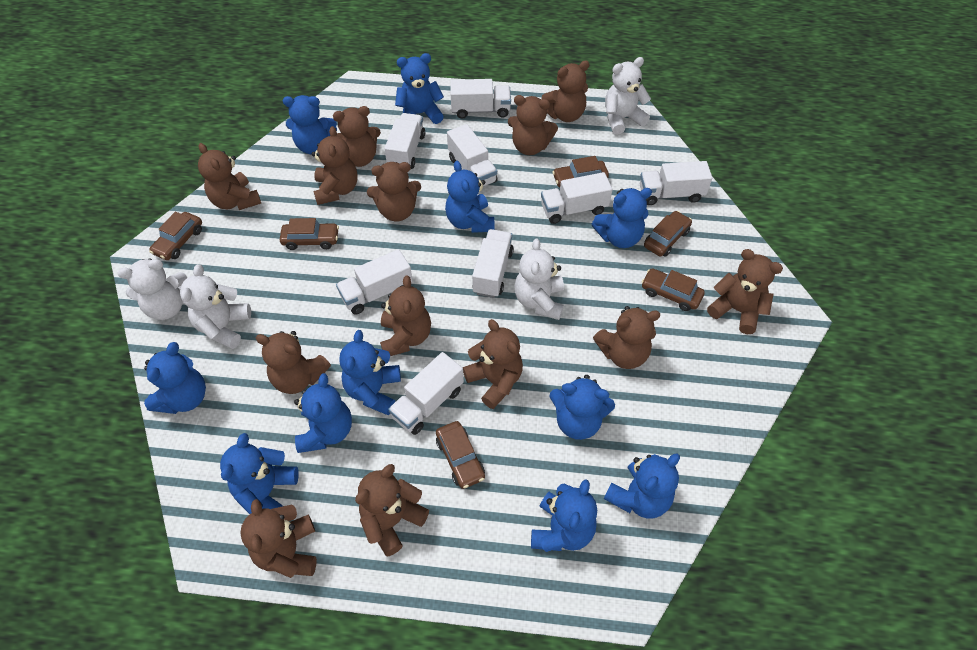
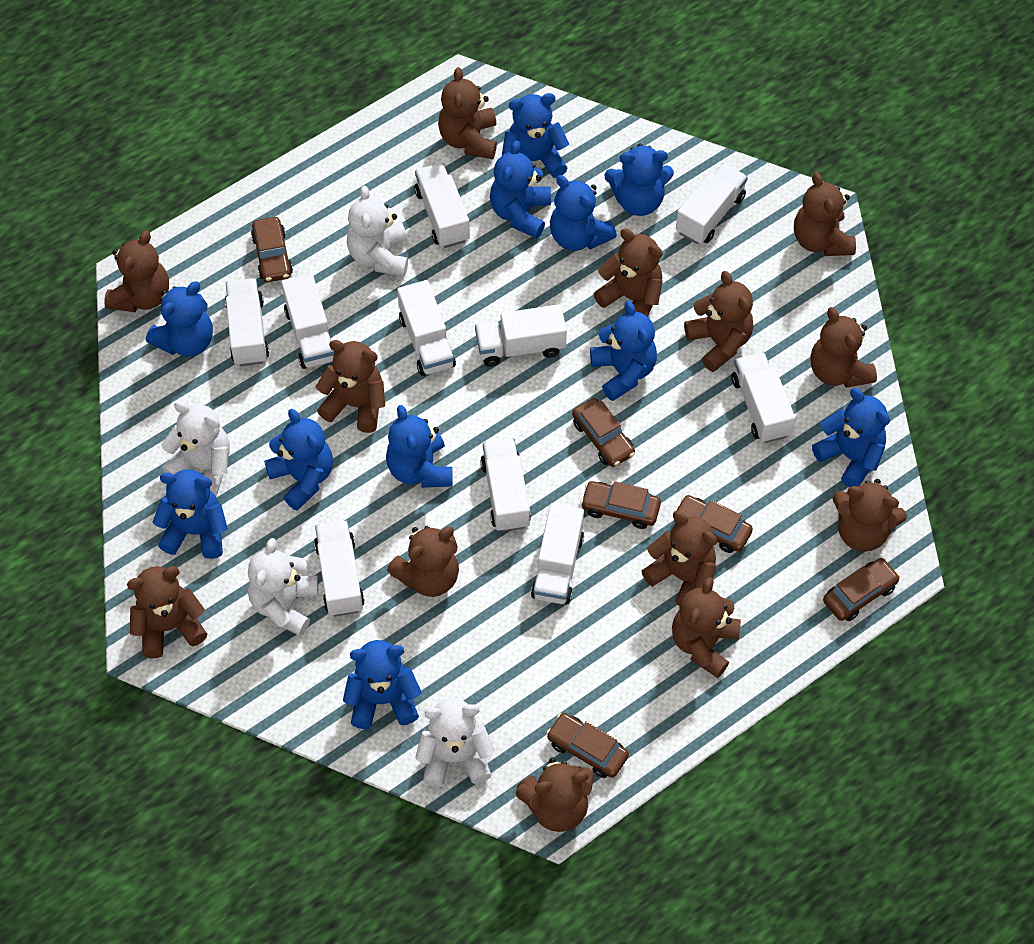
white truck: [336,249,413,314] [384,113,425,169] [388,352,464,435] [447,124,498,187] [450,79,511,119] [472,229,514,298] [541,172,613,224] [640,161,712,205] = 8 -> [225,278,269,366] [281,273,335,369] [314,520,365,617] [397,280,456,376] [414,163,470,248] [475,304,567,367] [480,438,531,532] [531,503,584,604] [676,163,748,244] [731,352,795,443] = 10

